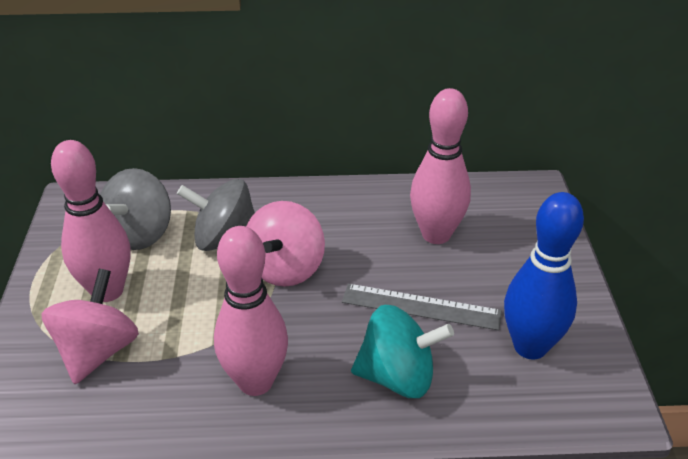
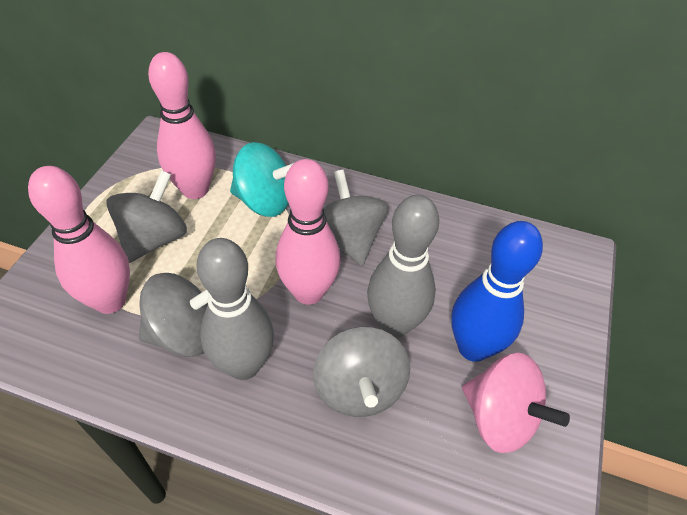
grey bowling pin: none = 0 -> [197,238,274,380] [367,195,439,338] = 2
grey ruler: [342,283,502,330] = 1 -> none = 0
grey spinning top: [100,168,171,250] [177,179,255,251] = 2 -> [106,170,187,263] [139,273,209,357] [313,327,410,417] [323,170,389,265] = 4
pink spinning top: [41,269,139,384] [246,201,325,287] = 2 -> [462,353,570,453] = 1

